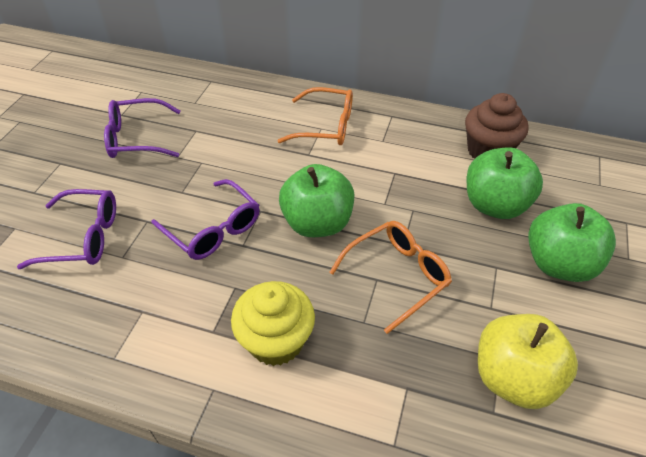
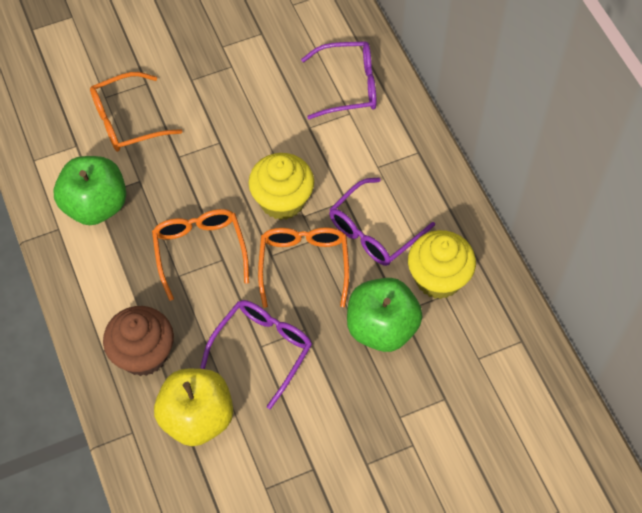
green apple: [279,164,354,237] [467,147,543,219] [528,203,616,282] = 3 -> [53,156,126,225] [347,278,423,352] = 2
orange glasses: [277,87,353,145] [329,221,452,334] = 2 -> [90,72,182,152] [152,209,249,301] [258,227,349,308] = 3
yellow cupcake: [231,281,315,366] = 1 -> [248,153,314,220] [408,230,476,299] = 2

